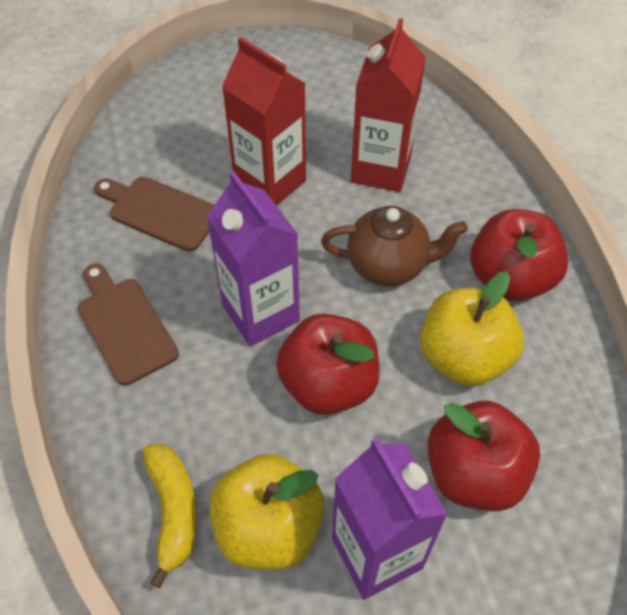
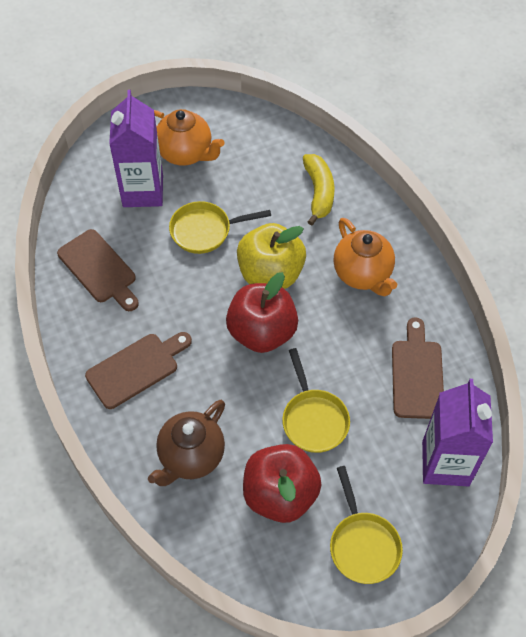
brown cutting board: [78,264,179,386] [94,177,214,252] = 2 -> [57,229,139,311] [85,332,192,409] [392,317,444,419] = 3
orange teapot: none = 0 -> [154,109,225,166] [333,218,397,296] = 2
red apple: [276,314,380,415] [428,401,540,511] [470,209,568,301] = 3 -> [226,272,298,353] [243,444,322,523] = 2
red carton: [222,37,306,206] [351,18,426,192] = 2 -> none = 0
yellow apple: [209,454,325,570] [420,272,524,386] = 2 -> [237,223,306,289] = 1
yellow pan: none = 0 -> [169,201,271,254] [282,348,350,453] [330,466,403,584] = 3

